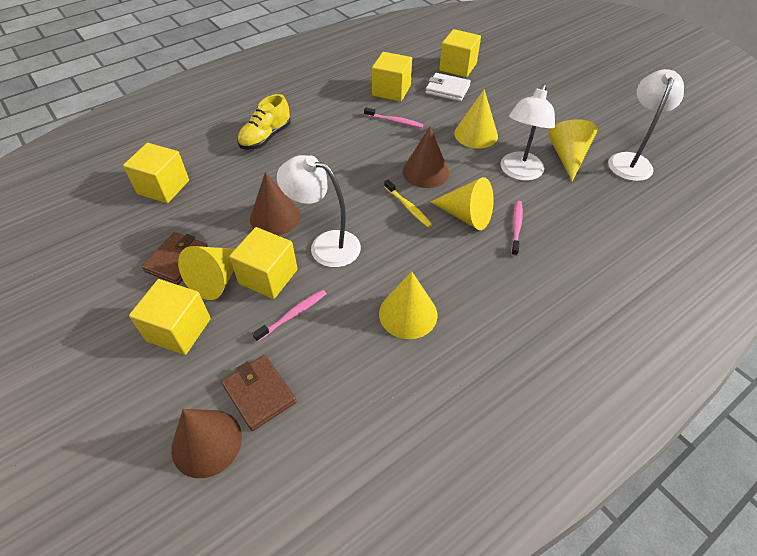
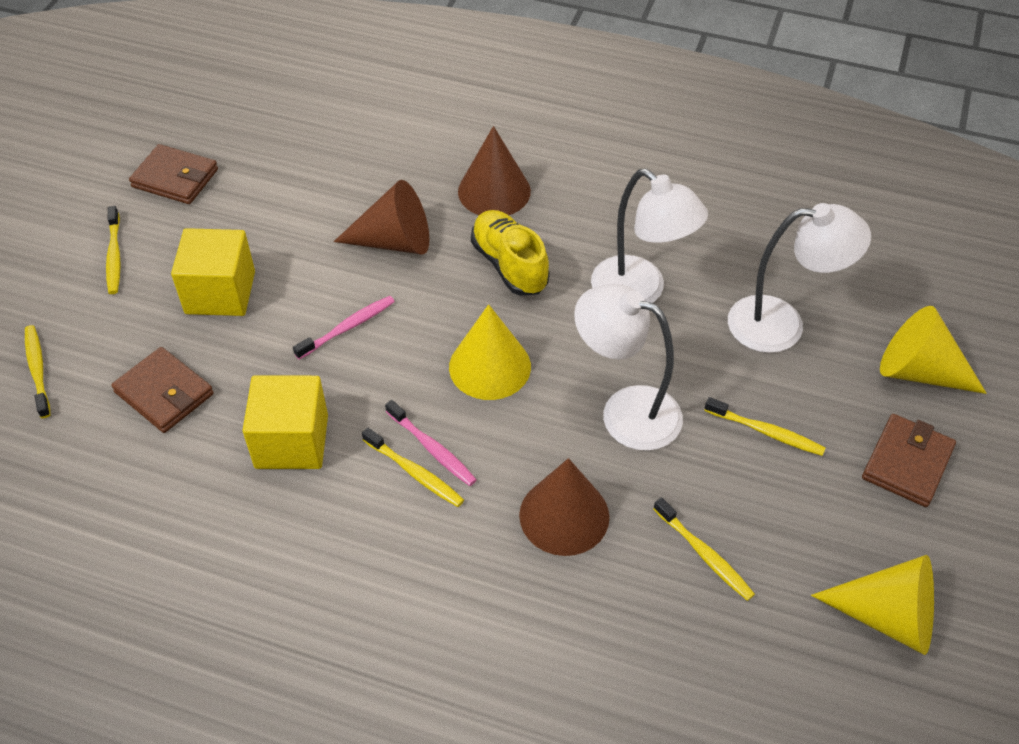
brown wallet: [142,232,208,285] [221,355,297,431] = 2 -> [111,347,214,433] [129,144,218,204] [862,414,956,507] = 3
pink toothbrush: [252,290,326,342] [364,107,423,128] [511,201,523,256] = 3 -> [293,296,395,360] [385,400,477,486] = 2
white wallet: [425,73,471,101] = 1 -> none = 0
yellow cone: [178,246,235,300] [379,271,437,339] [430,177,494,230] [454,89,498,149] [548,119,597,181] = 5 -> [449,304,531,400] [811,555,934,655] [880,306,987,394] = 3
yellow cube: [123,143,189,203] [129,279,211,355] [229,227,298,299] [372,52,412,102] [439,29,481,77] = 5 -> [171,228,255,316] [242,376,328,469] = 2
yellow toothbrush: [384,180,432,228] = 1 -> [25,325,51,418] [106,206,121,294] [362,428,464,507] [654,497,755,601] [704,397,825,456] = 5

